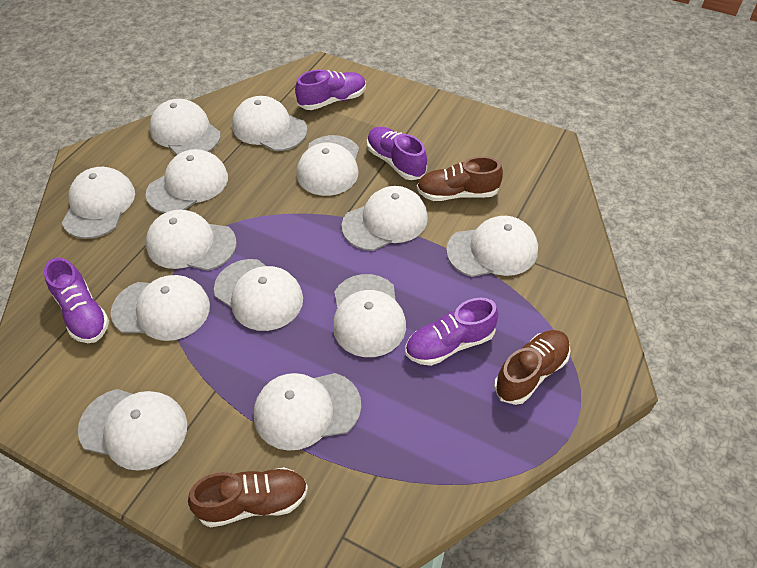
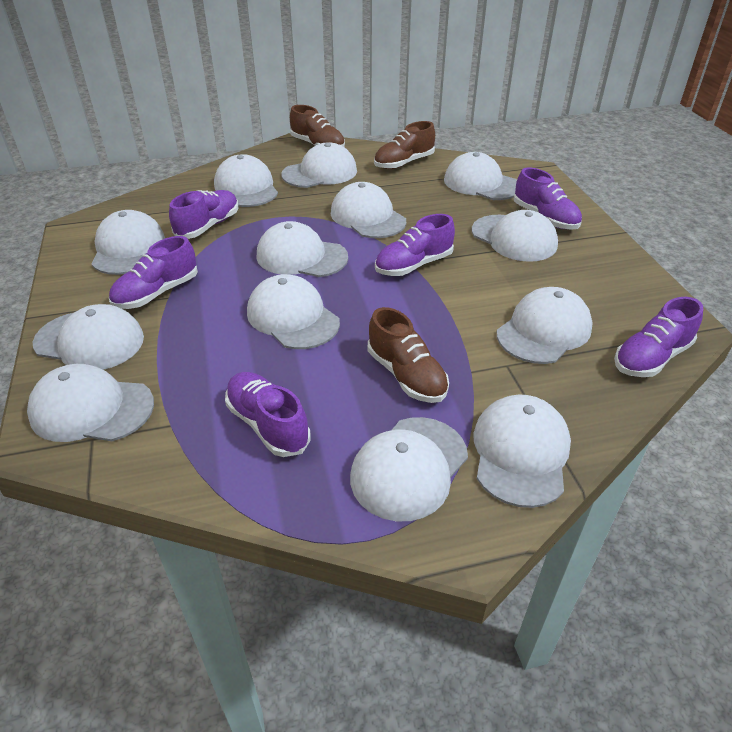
purple shoe: [44,258,109,343] [295,70,366,110] [367,127,427,180] [405,298,498,366] = 4 -> [109,236,198,309] [169,190,238,239] [225,372,311,457] [375,214,455,276] [514,168,582,230] [614,297,703,377] = 6

